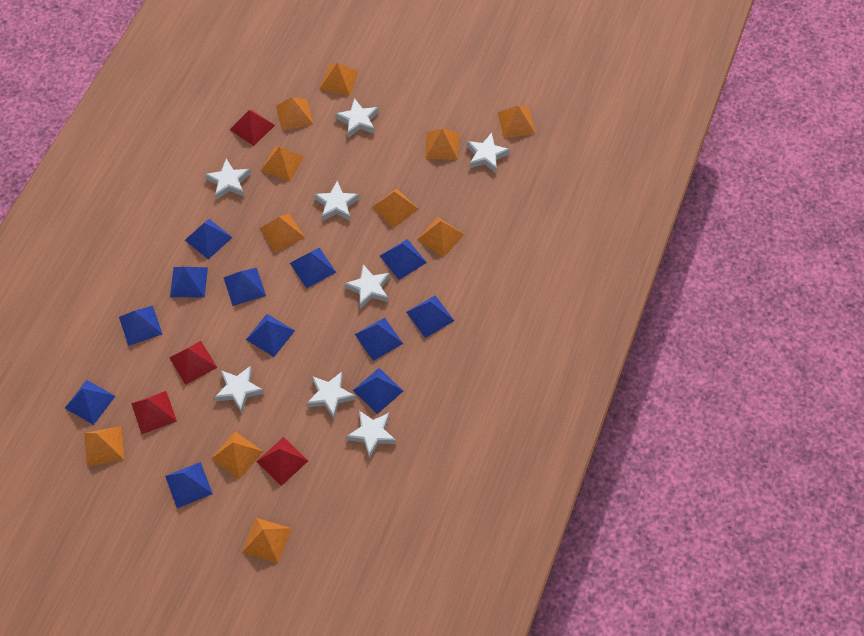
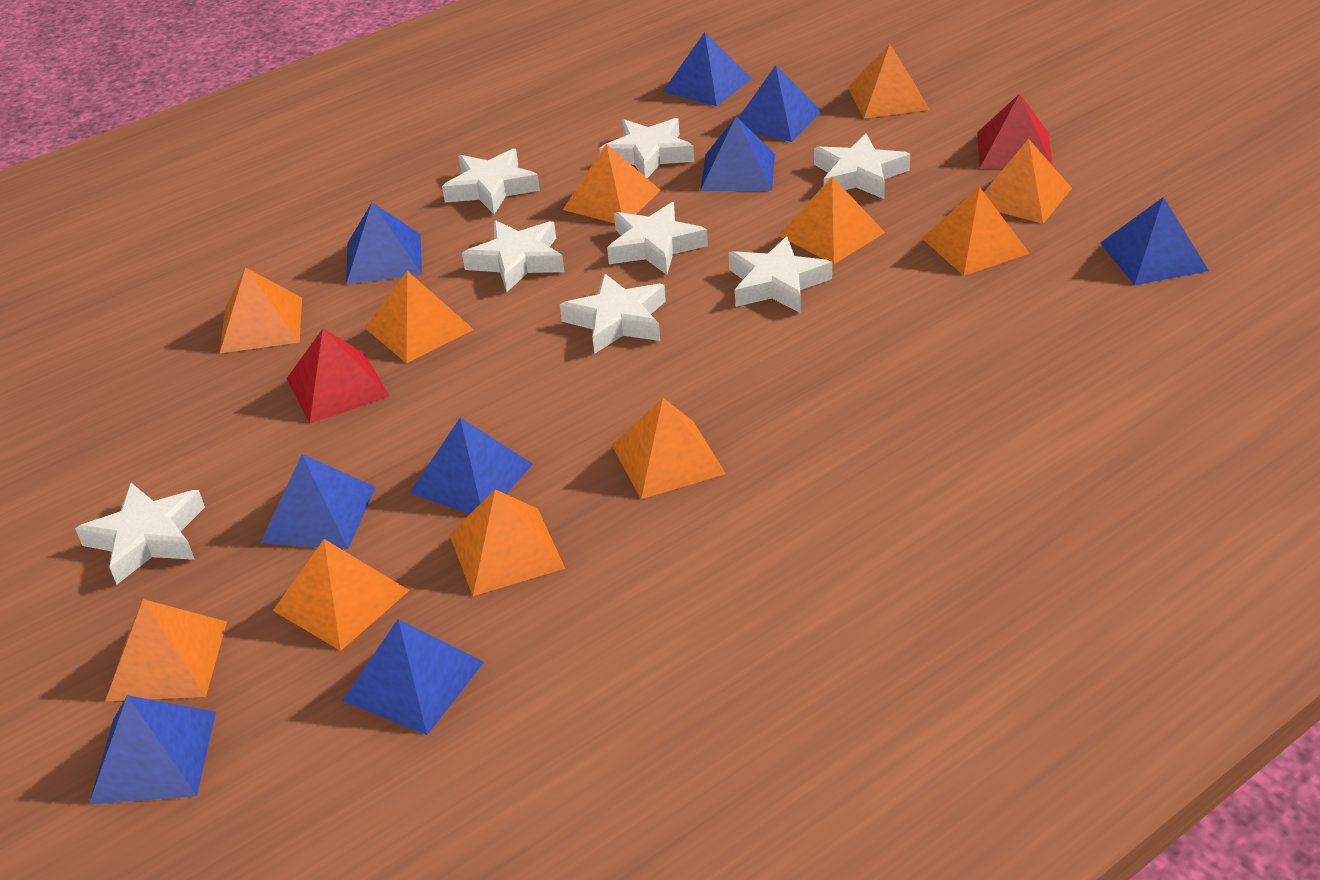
blue pyramid: [65,380,115,425] [119,306,162,346] [165,462,213,508] [170,267,208,298] [185,219,233,259] [224,268,266,306] [246,314,295,357] [290,248,336,288] [353,368,403,414] [355,317,403,361] [380,239,427,280] [406,296,454,338] = 12 -> [89,695,216,804] [260,454,376,549] [342,619,484,735] [346,202,422,284] [410,418,533,514] [662,32,752,106] [700,117,775,191] [738,65,822,142] [1100,197,1209,285] = 9
red pyramid: [131,391,177,434] [169,341,217,385] [230,110,275,146] [256,437,308,486] = 4 -> [286,329,390,424] [977,94,1053,168] = 2

